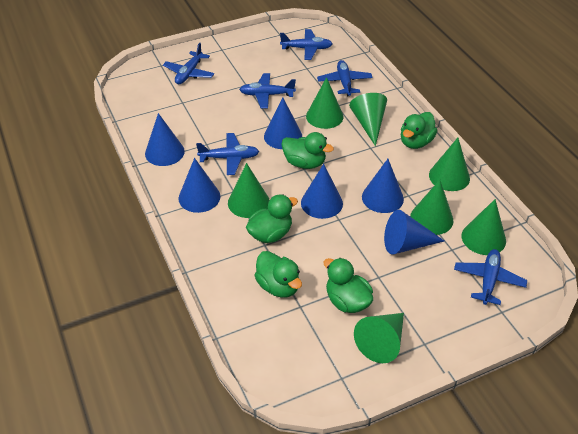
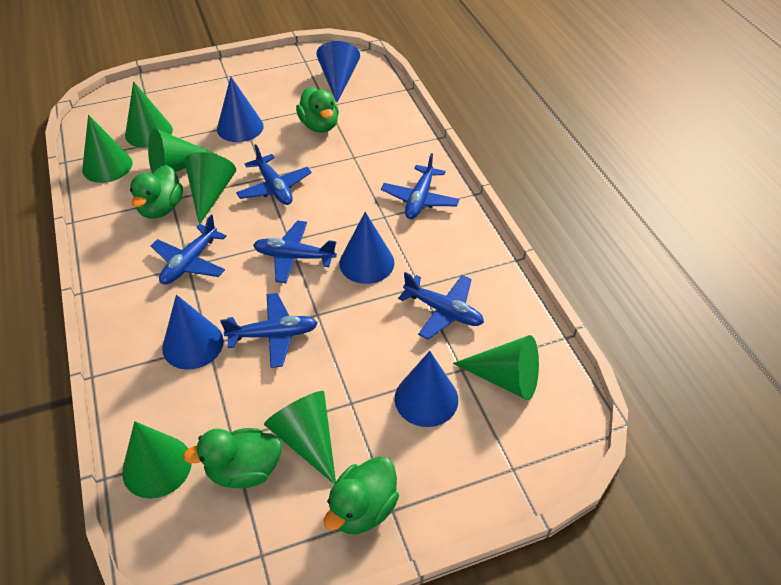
blue cone: [145,113,185,166] [179,158,220,213] [264,97,302,149] [301,164,343,219] [362,159,404,213] [384,210,444,254] = 6 -> [162,295,224,370] [217,76,264,142] [316,41,360,103] [339,212,395,284] [395,351,458,427] = 5
green duck: [246,194,298,243] [254,251,302,298] [281,132,334,169] [324,258,373,313] [401,112,437,149] = 5 -> [130,165,183,219] [183,428,282,488] [296,87,339,133] [324,456,399,534] = 4

